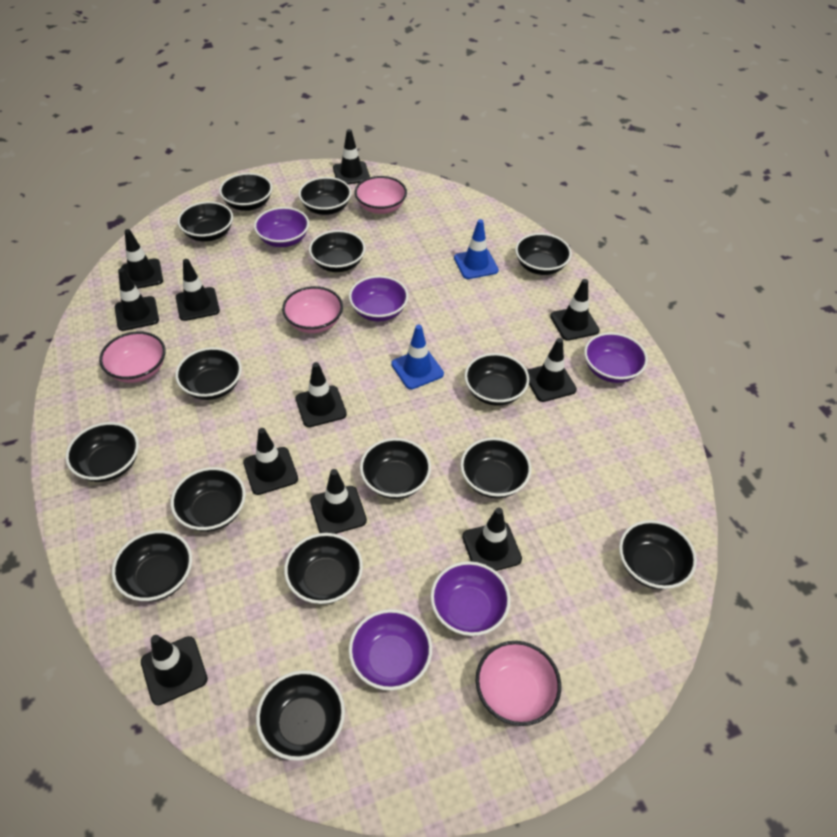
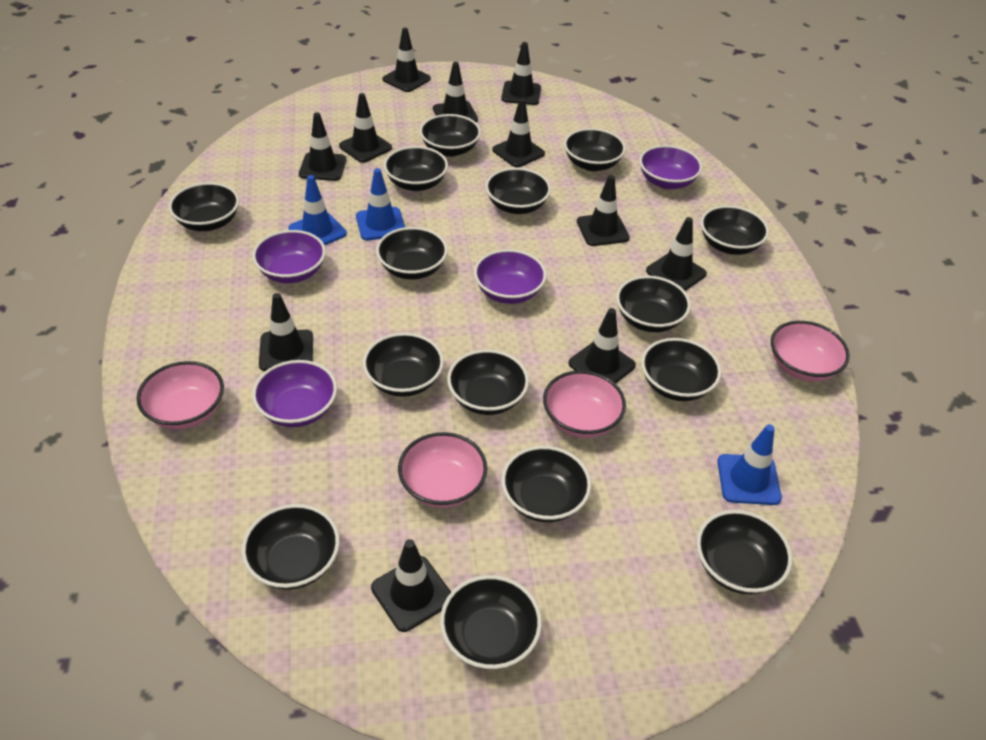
blue traffic cone: [391,325,444,389] [454,219,499,279] = 2 -> [288,175,347,245] [356,168,405,241] [717,424,782,505] = 3
purple bowl: [254,207,309,247] [348,609,432,691] [349,275,409,321] [430,561,511,636] [584,332,648,383] = 5 -> [252,230,326,283] [252,360,337,427] [474,249,547,304] [639,145,702,189] = 4

